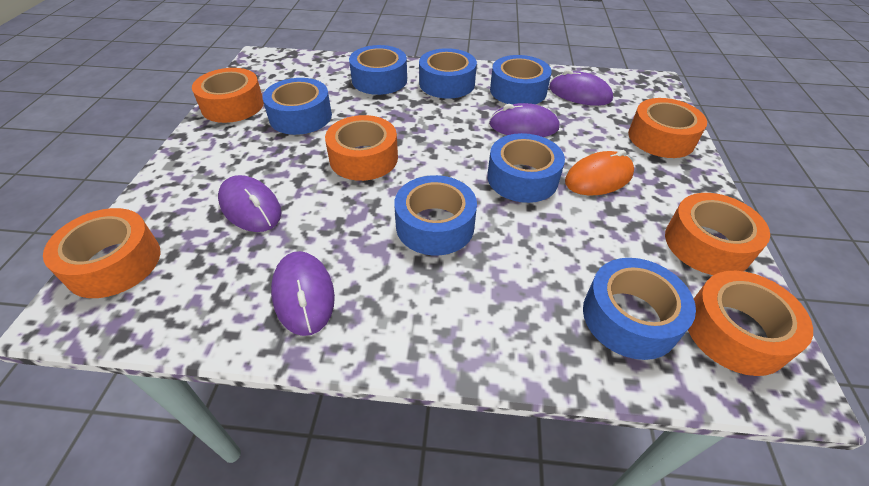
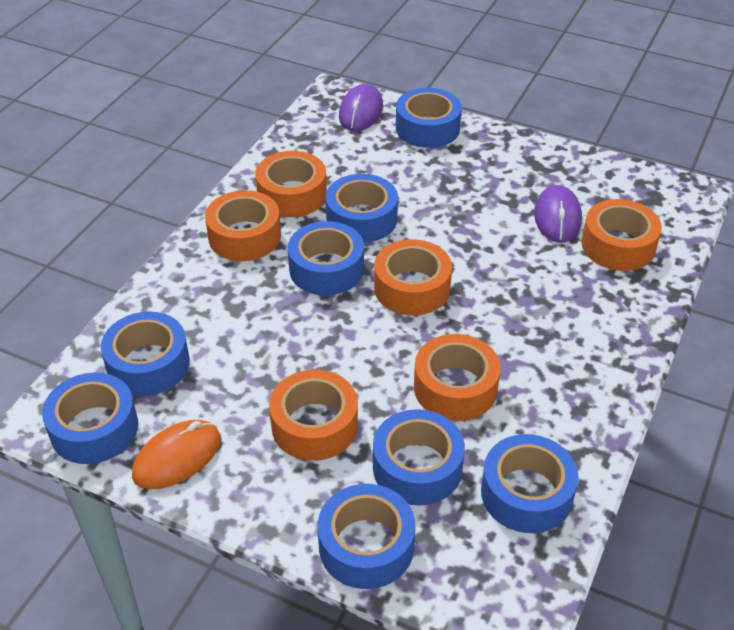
blue tape: [262,78,332,135] [349,45,407,95] [394,175,477,256] [419,48,477,99] [487,133,565,203] [490,55,552,104] [583,258,696,360] = 7 -> [42,373,138,464] [101,312,190,396] [288,221,364,295] [318,484,416,589] [326,174,398,243] [373,409,465,506] [396,88,462,148] [481,434,578,533] = 8
purple mouse: [218,175,281,232] [271,251,335,336] [489,103,560,137] [549,69,613,106] = 4 -> [339,84,383,131] [534,185,582,243] = 2

